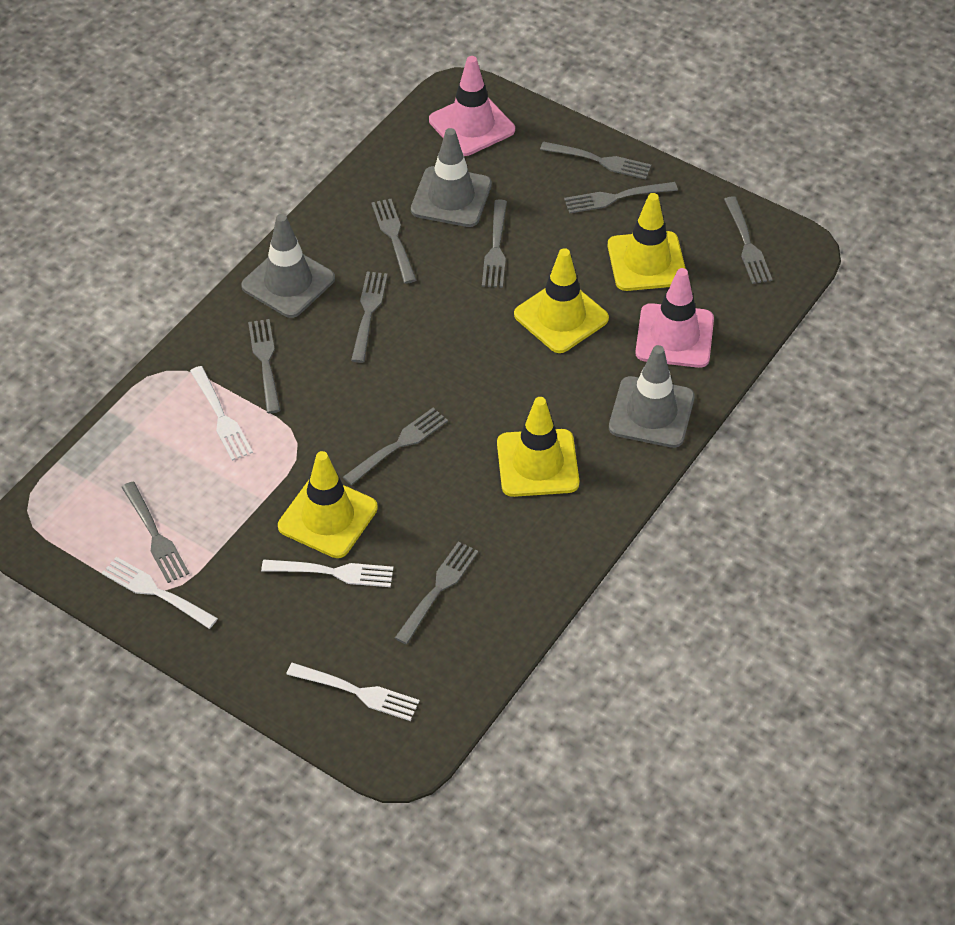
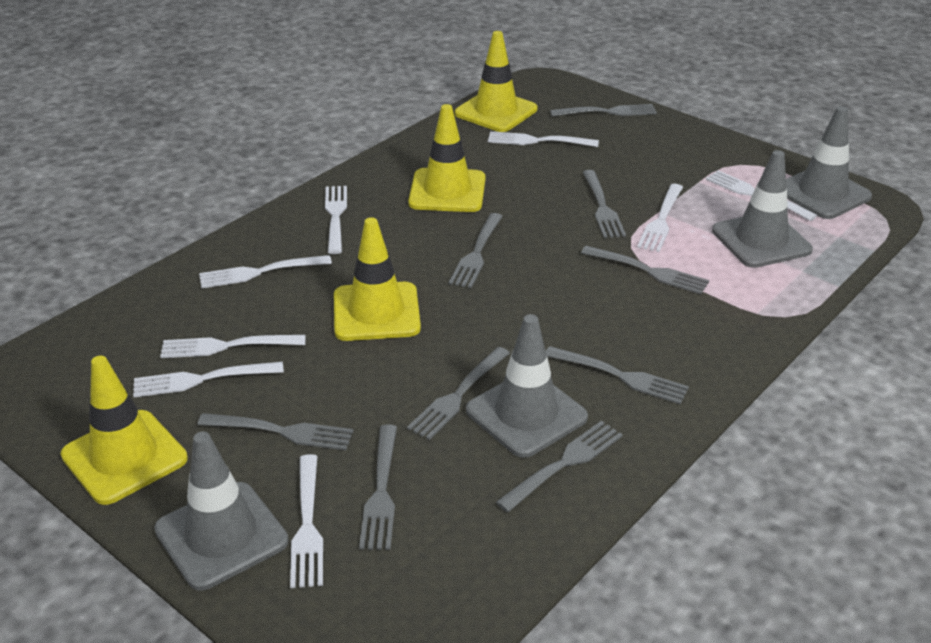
grey fork: [121,482,189,583] [248,319,280,413] [343,408,448,485] [351,272,388,363] [372,199,416,283] [395,541,478,644] [482,199,507,288] [540,141,651,179] [564,182,678,214] [724,196,773,284] = 10 -> [197,413,353,450] [359,425,397,550] [407,347,510,440] [449,213,503,288] [496,421,623,513] [546,346,689,404] [550,104,657,117] [581,246,709,294] [582,170,626,238] = 9
grey traffic cone: [241,214,335,318] [411,128,492,227] [609,345,695,448] = 3 -> [154,431,289,591] [466,314,588,458] [712,150,813,268] [786,106,872,219] = 4
pink traffic cone: [429,56,515,156] [635,268,714,368] = 2 -> none = 0
white fork: [102,557,218,629] [190,366,253,461] [261,560,393,587] [286,663,420,721] = 4 -> [133,362,284,397] [160,335,306,358] [199,255,332,288] [290,454,323,588] [325,186,347,254] [488,131,599,147] [637,184,683,252] [706,170,817,221] = 8

